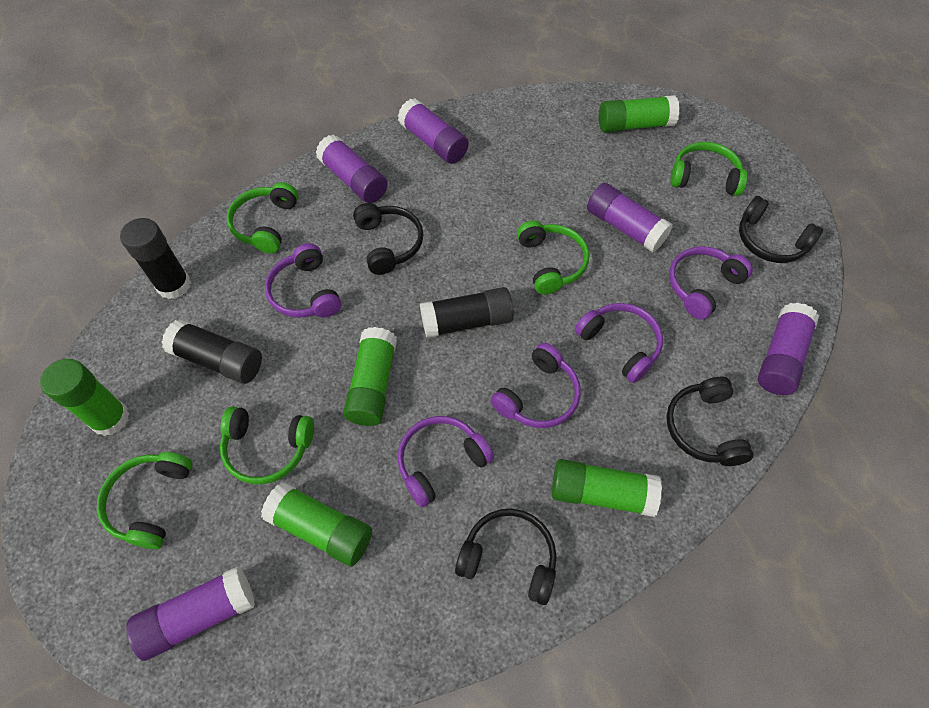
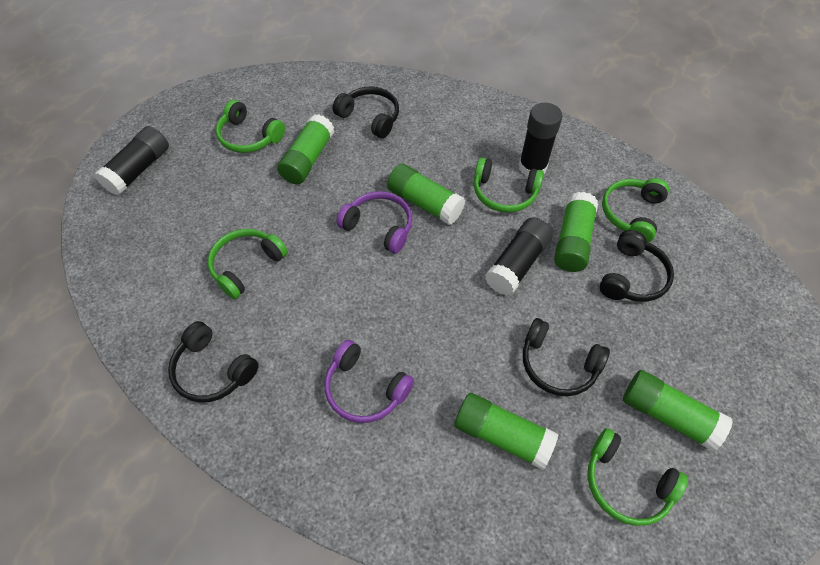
purple glue stick: [126,566,255,661] [315,135,387,203] [398,98,469,164] [587,183,673,252] [758,302,819,395] = 5 -> none = 0
purple headphones: [265,243,341,318] [397,416,494,507] [490,343,581,428] [575,303,663,383] [669,246,753,319] = 5 -> [325,340,414,423] [336,191,412,254] = 2

